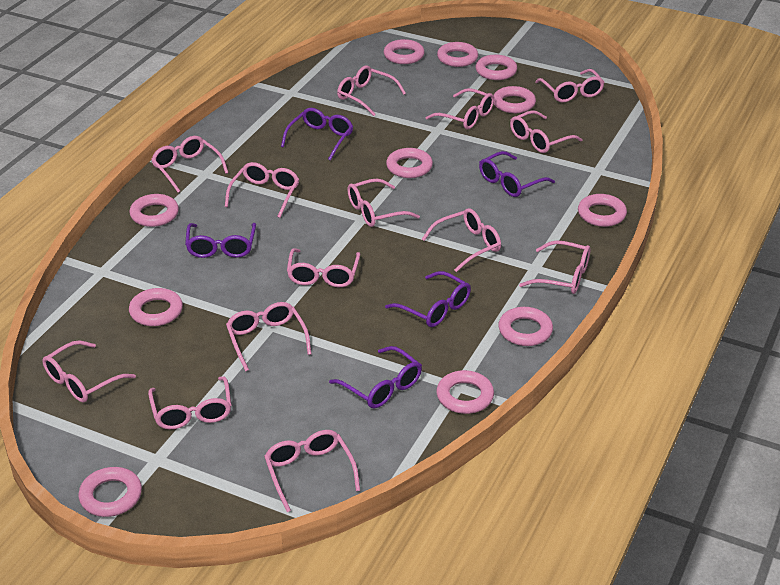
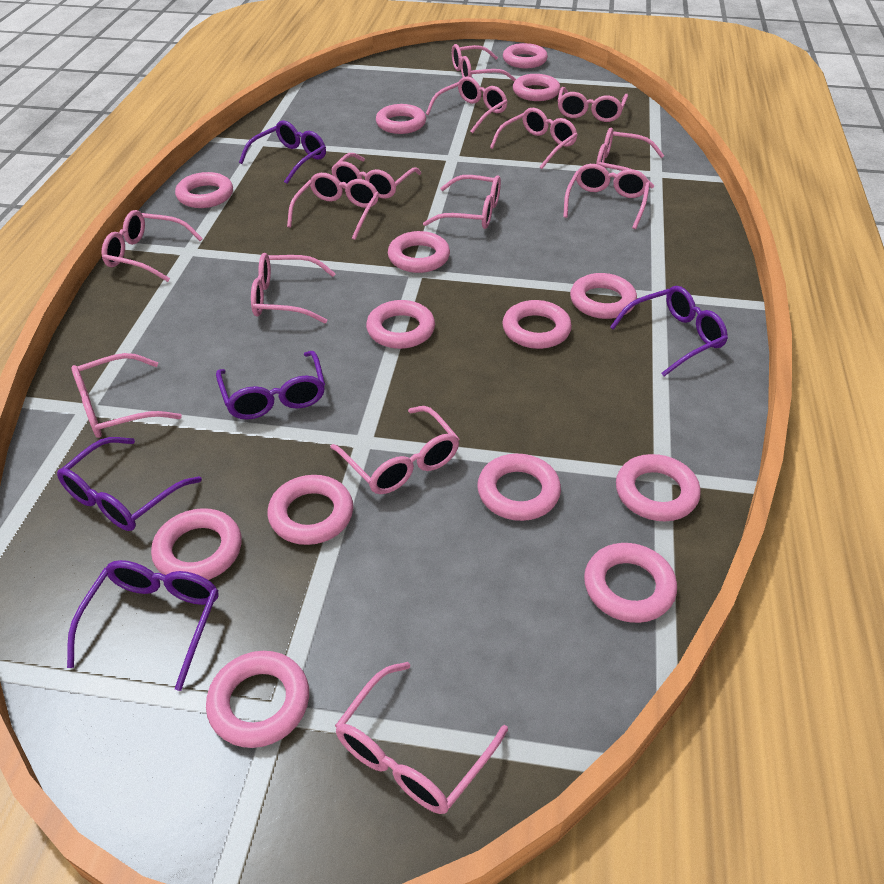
pink ring: [78,467,142,517] [129,288,183,326] [130,194,179,227] [384,39,425,64] [386,148,433,178] [436,370,494,414] [437,42,478,67] [476,55,517,80] [493,86,536,113] [498,307,553,346] [578,194,627,227] = 11 -> [151,508,242,580] [175,172,233,208] [206,651,309,748] [267,475,353,545] [366,300,435,349] [376,104,426,134] [388,231,450,273] [477,454,561,521] [502,300,572,349] [503,43,548,68] [513,74,561,101] [570,273,637,319] [584,543,677,623] [616,454,701,521] = 14

